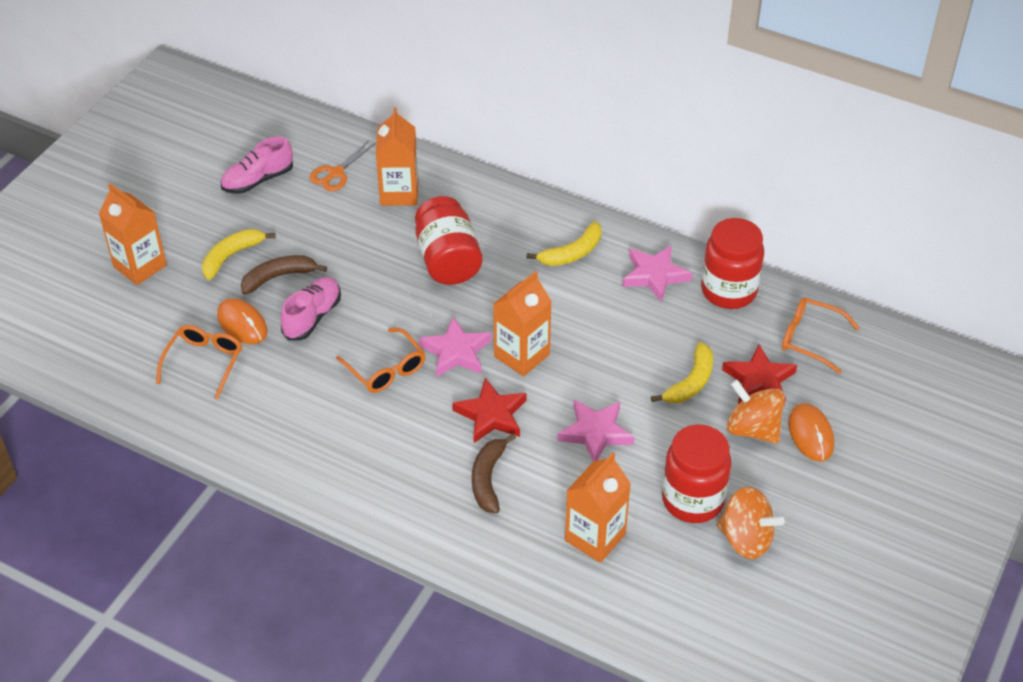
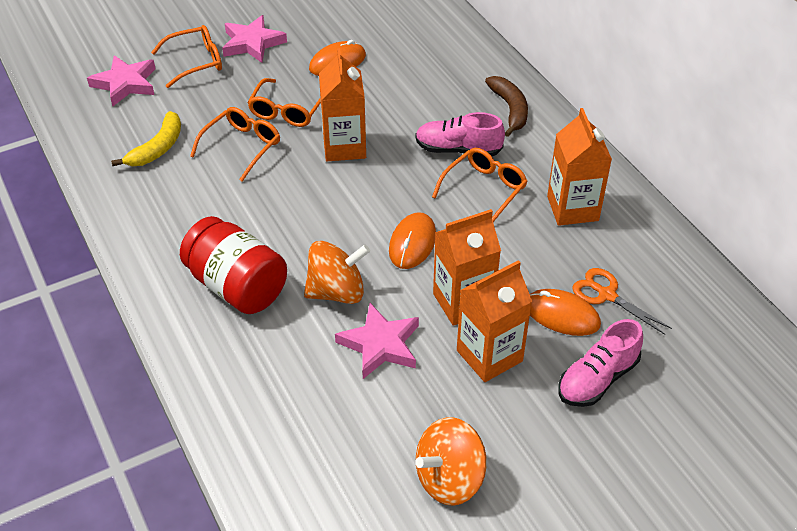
brown banana: [241,255,327,294] [472,434,516,513] = 2 -> [485,76,528,137] = 1
orange glasses: [156,325,242,399] [336,328,425,393] [782,298,860,374] = 3 -> [151,25,222,88] [190,107,280,182] [247,78,321,127] [432,148,528,222] = 4
orange mouse: [217,298,267,344] [788,403,834,461] = 2 -> [309,40,366,76] [389,212,436,269] [530,289,601,336] = 3
red jar: [415,196,482,285] [662,424,732,523] [701,218,764,309] = 3 -> [180,216,287,314] = 1
red star: [452,378,527,443] [722,344,797,405] = 2 -> none = 0
yellow banana: [202,229,276,280] [527,221,601,266] [651,342,713,403] = 3 -> [111,111,181,166] = 1

